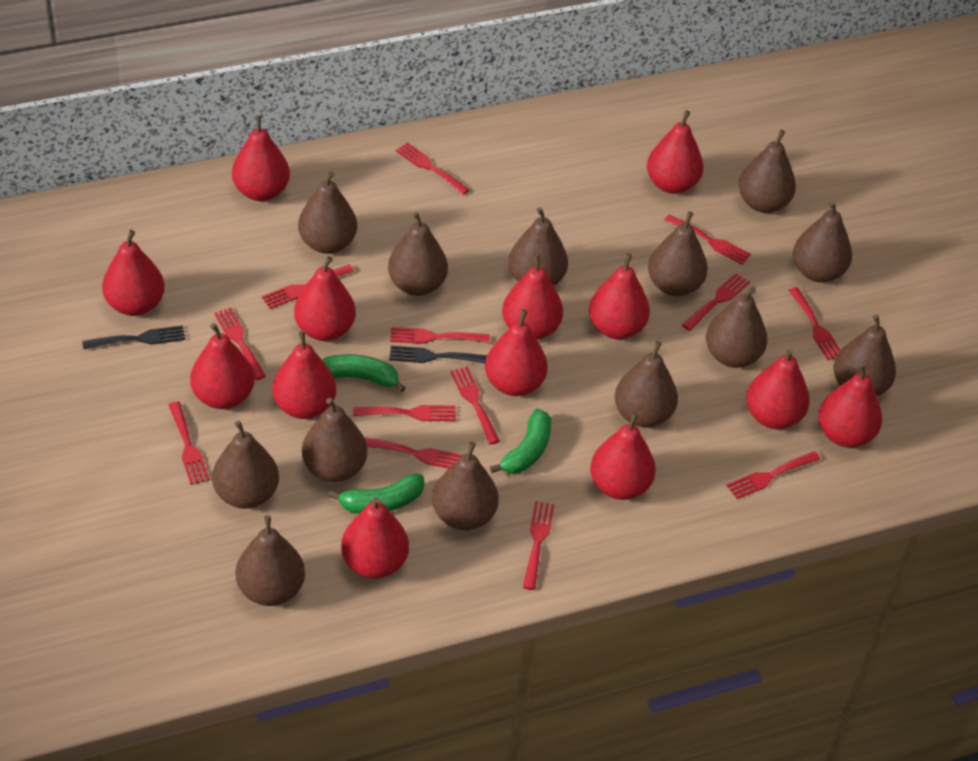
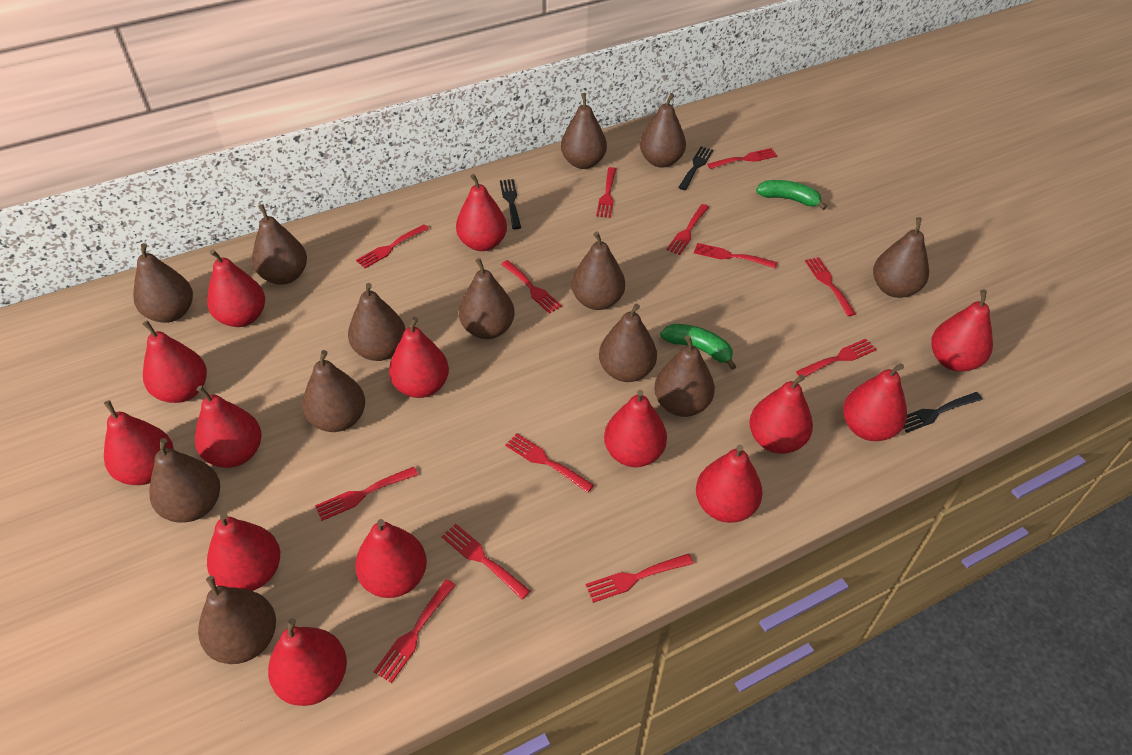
black fork: [82,325,185,349] [389,346,487,363] = 2 -> [500,179,521,229] [678,147,713,190] [903,392,983,433] = 3
green banana: [322,354,406,392] [328,474,424,514] [489,408,551,474] = 3 -> [660,324,737,370] [756,180,827,210] = 2
red pear: [102,230,165,316] [190,323,255,409] [232,115,290,201] [272,331,336,419] [294,256,356,341] [341,497,409,579] [485,309,548,396] [502,254,563,340] [589,253,650,339] [590,412,656,500] [647,110,704,194] [746,349,810,429] [818,363,882,448] = 13 -> [104,400,174,485] [143,321,207,403] [195,386,261,468] [207,249,265,327] [207,512,280,591] [268,618,347,706] [355,519,427,598] [389,317,449,398] [456,174,507,251] [604,390,667,467] [696,445,763,523] [749,374,813,454] [843,363,907,441] [931,290,993,372] = 14

